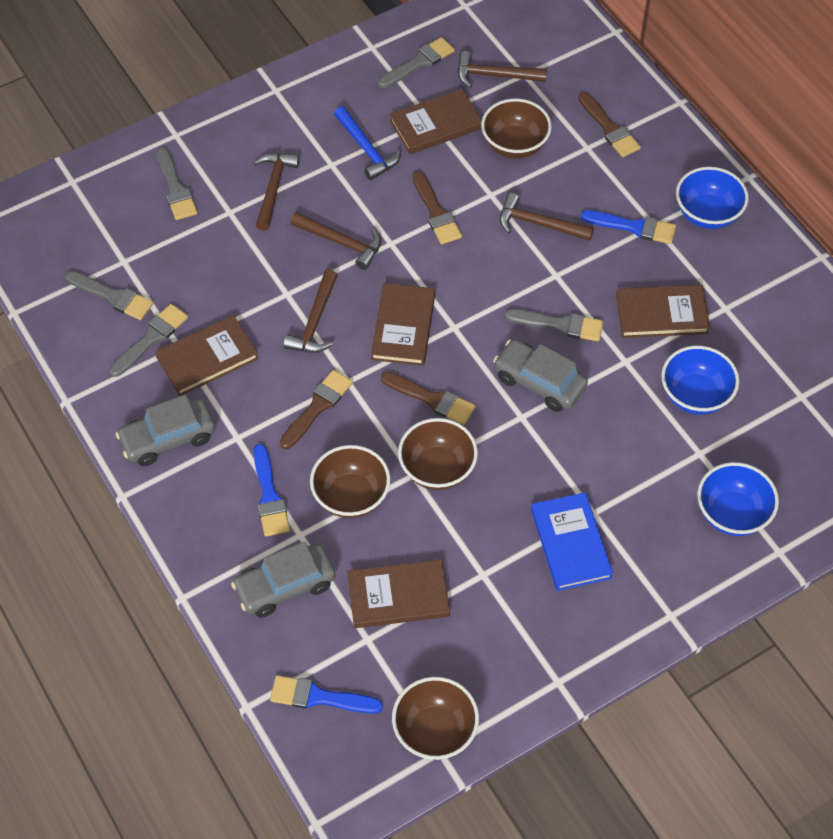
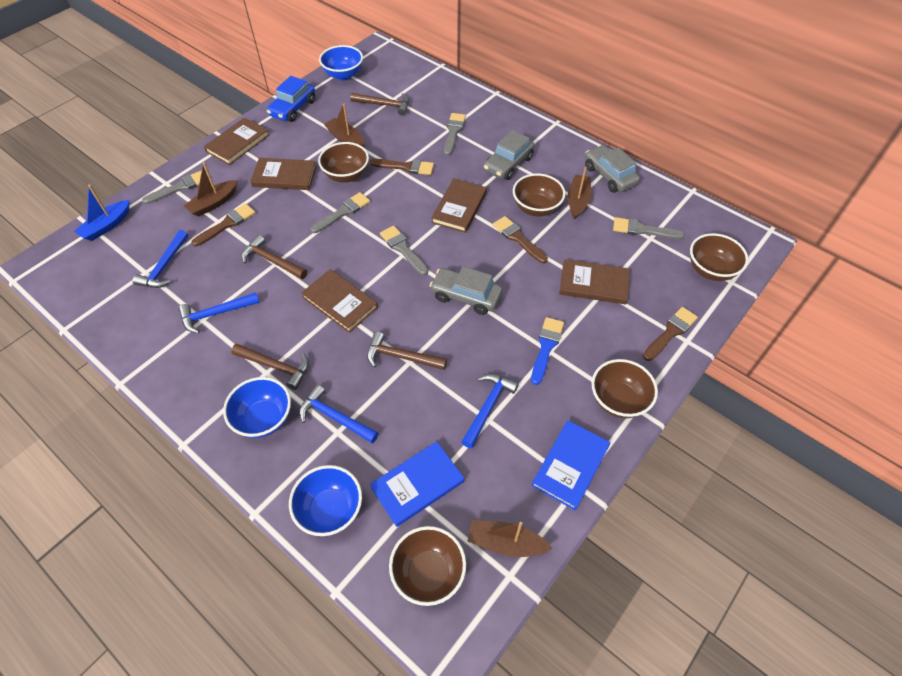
blue boat: none = 0 -> [74,185,130,241] = 1
blue book: [531,492,613,591] = 1 -> [370,441,464,527] [531,420,610,510] = 2
blue brush: [253,444,290,537] [270,675,383,714] [581,210,676,244] = 3 -> [531,317,564,385] = 1
blue car: none = 0 -> [267,76,315,122] = 1
blue hammer: [334,106,401,180] = 1 -> [133,230,188,288] [179,292,260,333] [299,385,379,443] [461,374,519,448] = 4
brown boat: none = 0 -> [184,162,238,216] [324,104,365,147] [467,520,553,557] [568,167,591,219] = 4
brown bowl: [310,445,390,518] [392,677,479,760] [398,418,478,490] [481,99,552,159] = 4 -> [318,142,369,183] [389,526,466,606] [513,173,566,216] [591,359,658,418] [690,233,748,281] = 5
brown hammer: [254,153,300,231] [283,269,338,353] [290,212,381,270] [458,51,547,88] [500,193,594,241] = 5 -> [231,344,309,390] [242,235,307,279] [350,93,409,115] [367,331,447,370] = 4

